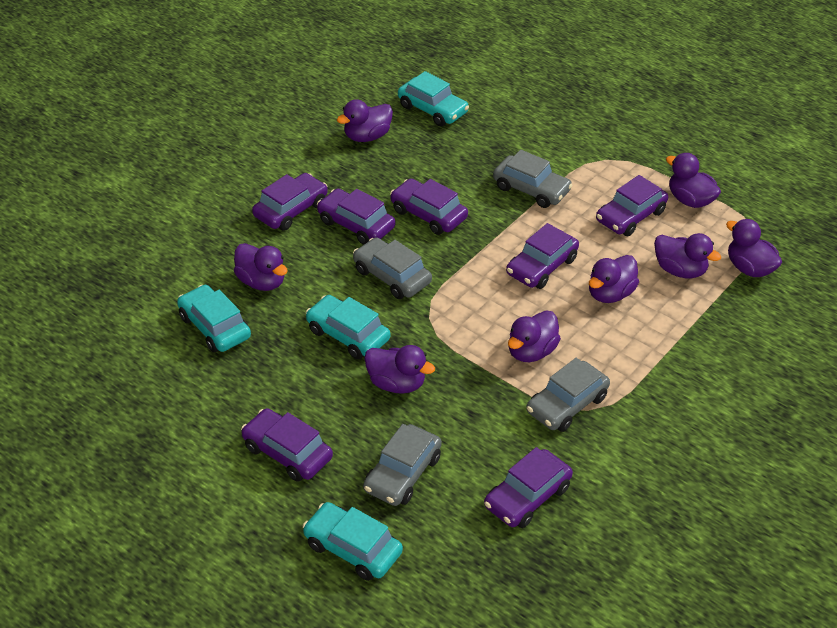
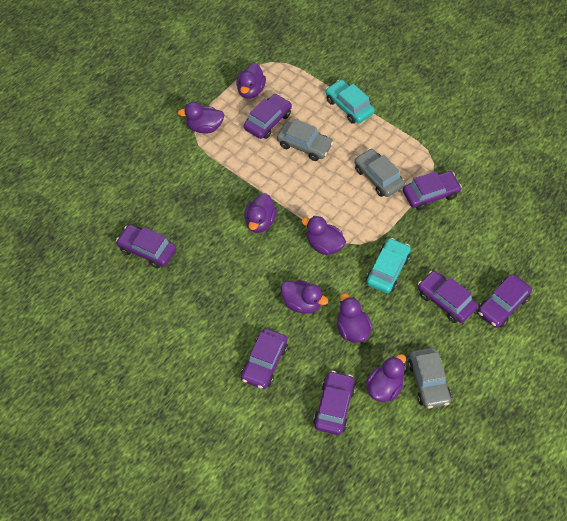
grey car: [353,237,432,299] [363,424,442,506] [493,150,573,208] [526,358,610,432] = 4 -> [277,119,334,161] [354,149,405,197] [408,348,451,409] = 3
purple duck: [234,243,288,291] [337,99,393,142] [364,345,435,394] [508,311,561,362] [589,255,639,303] [654,233,721,278] [666,153,721,208] [726,219,782,277] = 8 -> [178,102,224,134] [236,63,266,99] [244,193,277,233] [281,280,328,314] [302,216,346,255] [337,294,373,343] [366,354,406,402] = 7
turquoise car: [177,285,251,352] [303,502,403,581] [306,295,390,359] [398,71,469,126] = 4 -> [325,80,375,124] [366,238,411,293] = 2

